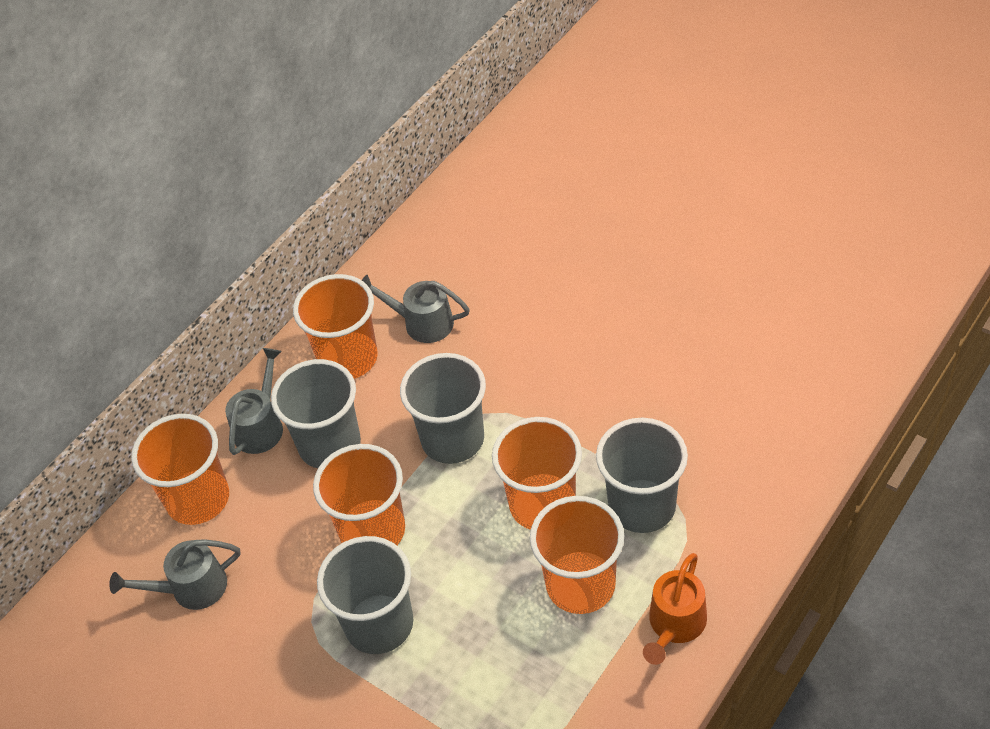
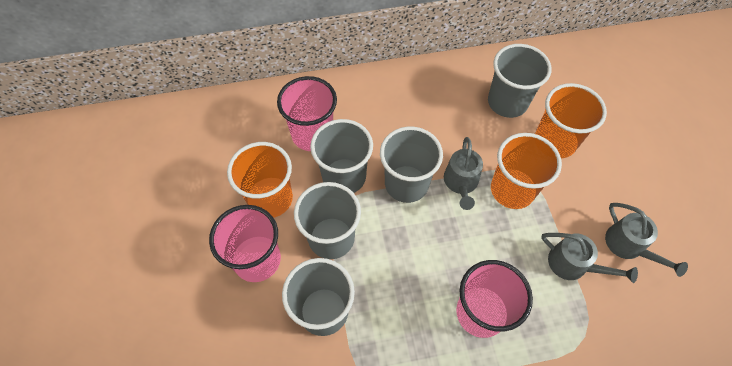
grey cup: [271,359,361,468] [317,536,413,654] [400,353,486,464] [596,418,688,533] = 4 -> [282,258,355,336] [294,182,361,259] [310,119,373,193] [380,127,443,203] [488,44,552,118] = 5
orange cup: [131,414,229,525] [293,274,378,379] [313,444,405,545] [492,417,582,530] [530,496,624,614] = 5 -> [227,142,293,218] [491,133,562,209] [535,83,607,158] = 3
orange watering can: [643,553,707,665] = 1 -> none = 0
pink cup: none = 0 -> [209,205,281,282] [277,76,337,151] [456,260,533,338] = 3

